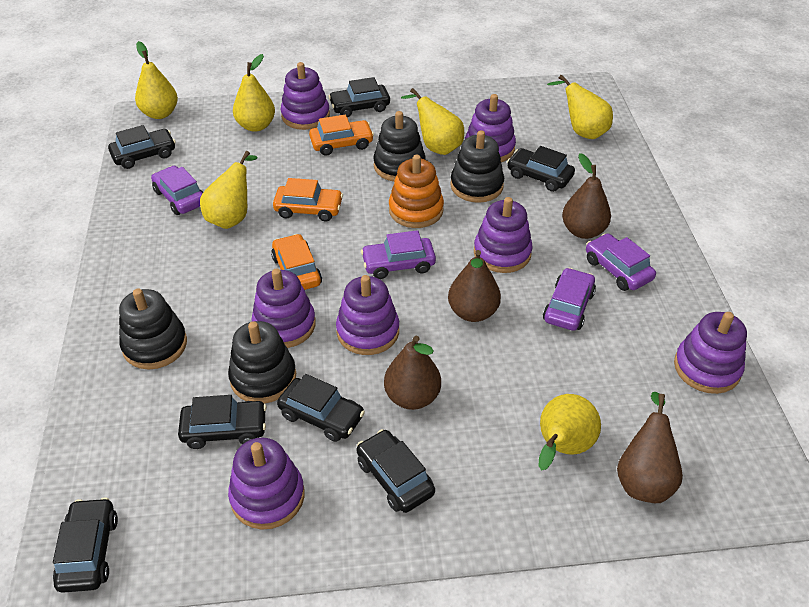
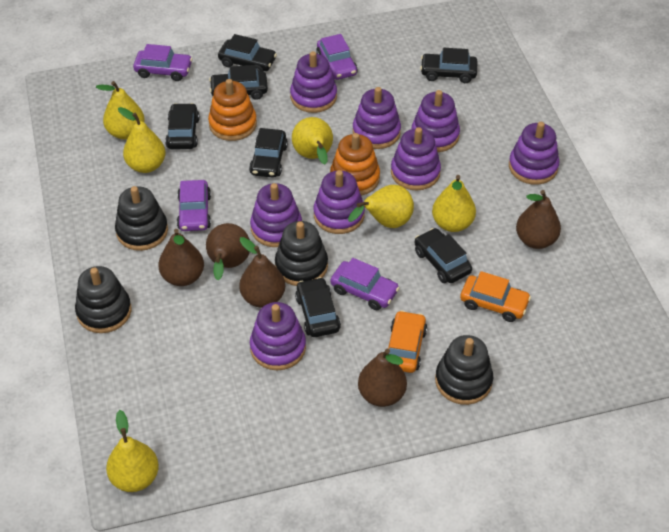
brown pear: [384,336,441,410] [448,250,501,322] [562,153,611,239] [617,392,683,503] = 4 -> [158,229,204,286] [206,223,250,280] [239,237,285,308] [358,349,407,407] [516,190,561,249] = 5
orange car: [271,234,322,290] [273,178,343,221] [309,115,374,156] = 3 -> [388,310,427,373] [460,271,531,322] = 2
orange stacking toy: [389,155,444,228] = 1 -> [208,79,257,141] [330,133,380,196] = 2
purple stacking toy: [228,438,304,529] [251,268,316,348] [281,62,330,130] [336,275,399,355] [465,94,516,162] [474,197,533,273] [674,312,747,394] = 7 -> [250,183,302,247] [250,302,306,370] [290,51,337,113] [314,170,365,234] [353,87,401,149] [391,127,441,190] [412,90,460,152] [509,122,559,185] = 8

